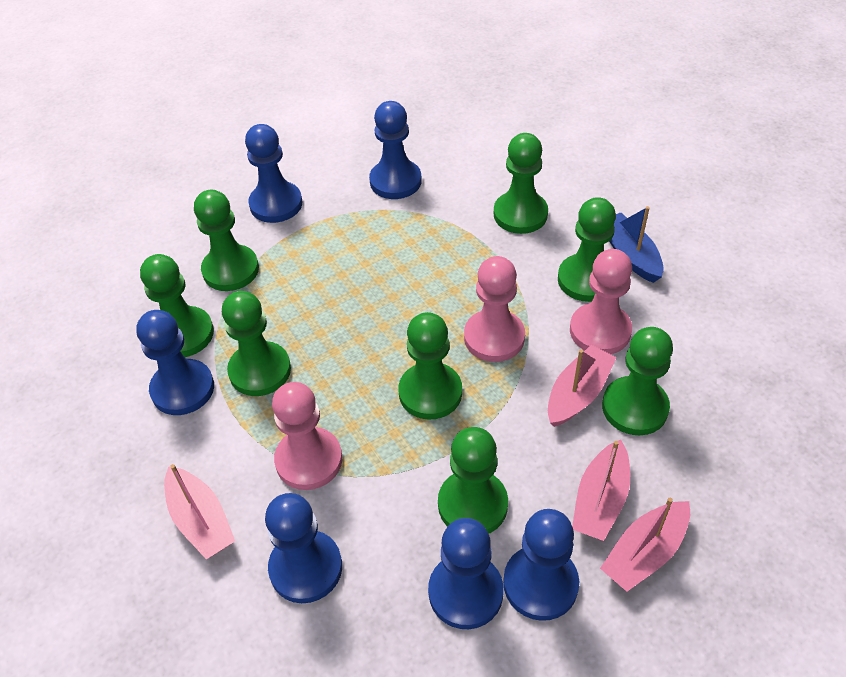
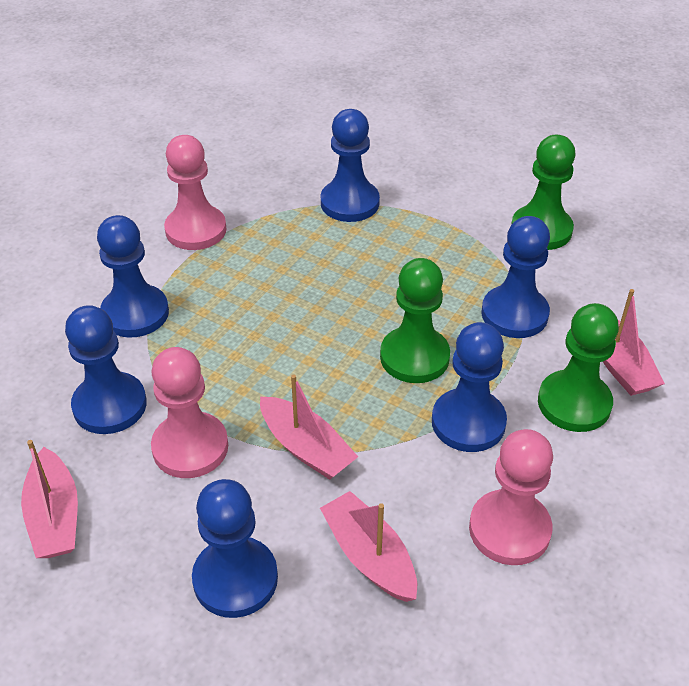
blue boat: [609,206,664,283] = 1 -> none = 0
green pawn: [140,254,214,357] [194,190,259,291] [222,291,291,396] [398,312,462,420] [438,427,508,534] [494,133,548,234] [558,197,616,302] [602,327,673,435] = 8 -> [380,258,450,383] [511,135,576,250] [538,303,619,432] = 3

